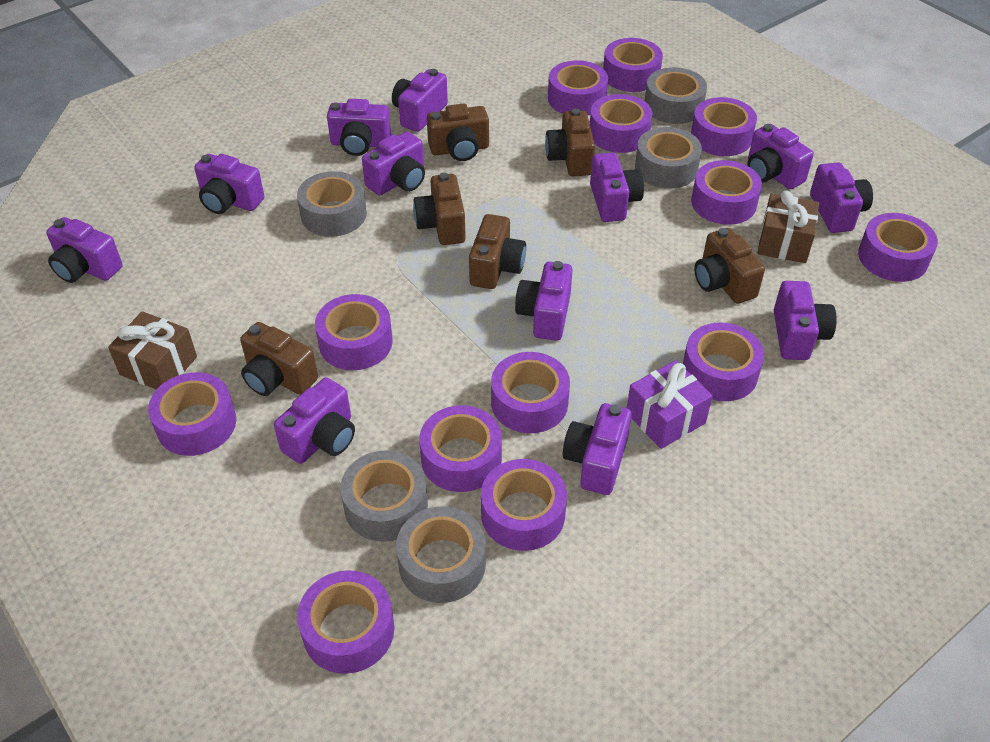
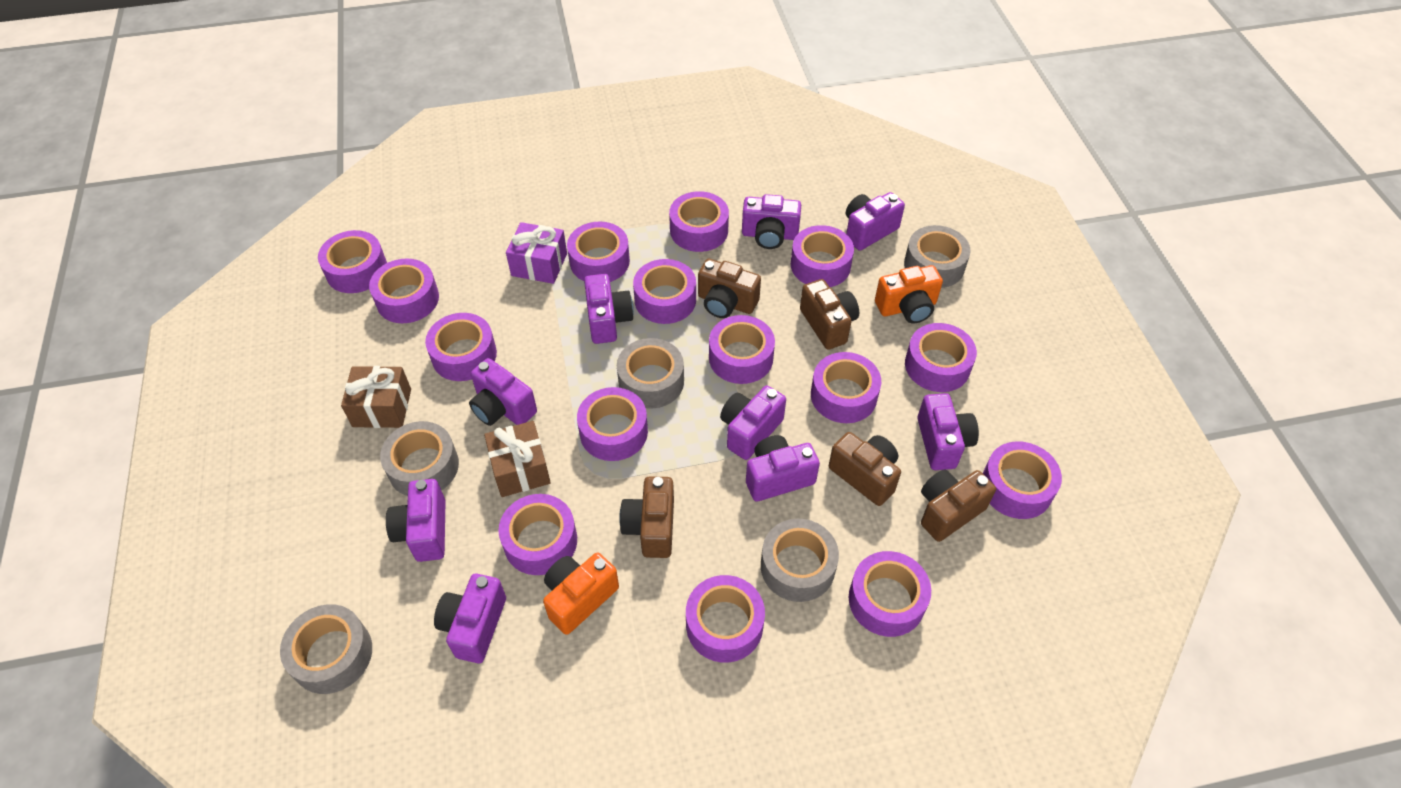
brown camera: [240,322,318,396] [413,172,466,245] [427,103,489,161] [469,214,526,289] [545,109,595,176] [694,228,765,304] = 6 -> [619,476,674,558] [698,259,761,318] [800,279,859,350] [829,432,901,506] [921,469,996,542] = 5
orange camera: none = 0 -> [543,552,619,635] [875,265,943,324] = 2
purple camera: [46,217,123,283] [194,154,264,214] [274,377,355,464] [327,99,391,156] [362,131,425,195] [392,69,448,132] [515,261,572,341] [563,403,632,495] [590,153,644,222] [747,124,814,189] [774,281,837,360] [810,162,873,233] = 12 -> [386,479,446,562] [434,574,506,663] [469,358,537,426] [584,274,634,344] [720,385,786,460] [742,194,801,249] [746,435,820,502] [846,192,905,251] [917,393,979,470] = 9
purple tape: [148,372,236,456] [297,570,394,674] [315,294,393,370] [419,405,502,492] [481,459,567,551] [491,352,570,433] [548,60,608,116] [590,94,652,153] [603,38,663,92] [683,323,764,401] [691,97,757,156] [691,160,762,225] [858,213,938,282] = 13 -> [318,230,387,293] [369,258,439,323] [425,313,497,381] [498,494,577,575] [567,221,630,282] [577,387,648,461] [633,259,696,324] [669,191,729,252] [686,575,765,663] [709,315,775,384] [791,225,854,287] [811,352,881,423] [848,551,931,637] [905,323,977,392] [983,441,1062,519] = 15

